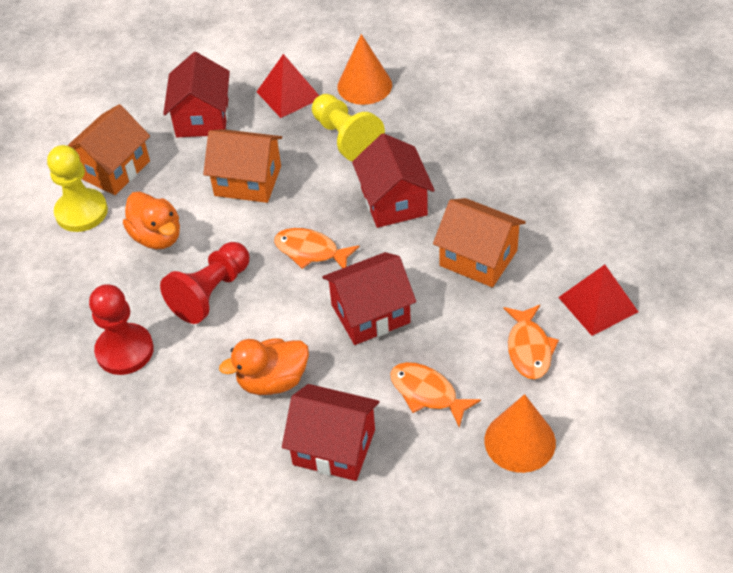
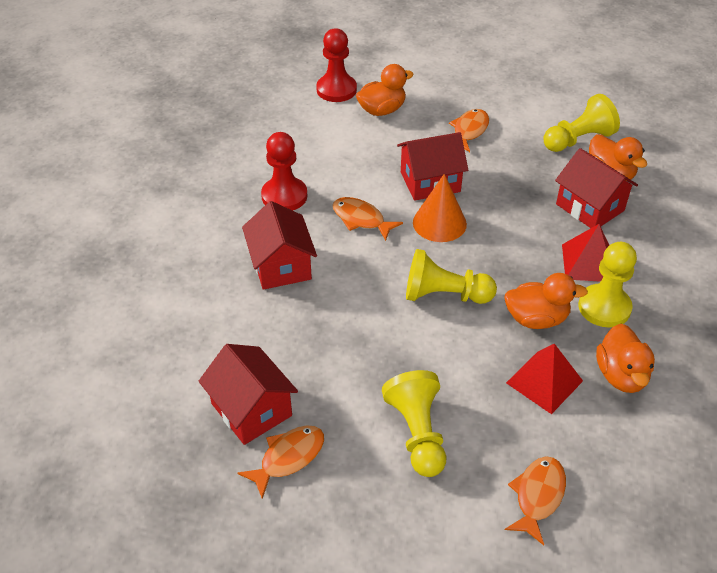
orange cone: [338,34,392,105] [484,394,556,473] = 2 -> [413,174,467,242] = 1
orange duck: [123,192,180,250] [219,338,309,395] = 2 -> [356,64,414,116] [504,273,588,329] [589,134,647,181] [596,324,655,393] = 4
orange fish: [274,228,359,269] [390,362,481,428] [503,305,559,379] = 3 -> [238,425,324,499] [333,197,403,241] [449,109,489,152] [505,457,566,545] = 4
orange house: [67,104,150,195] [203,129,282,203] [433,198,526,288] = 3 -> none = 0
yellow pawn: [47,145,108,232] [312,94,385,161] = 2 -> [382,370,446,477] [406,249,497,304] [543,94,620,152] [578,242,637,328] = 4

